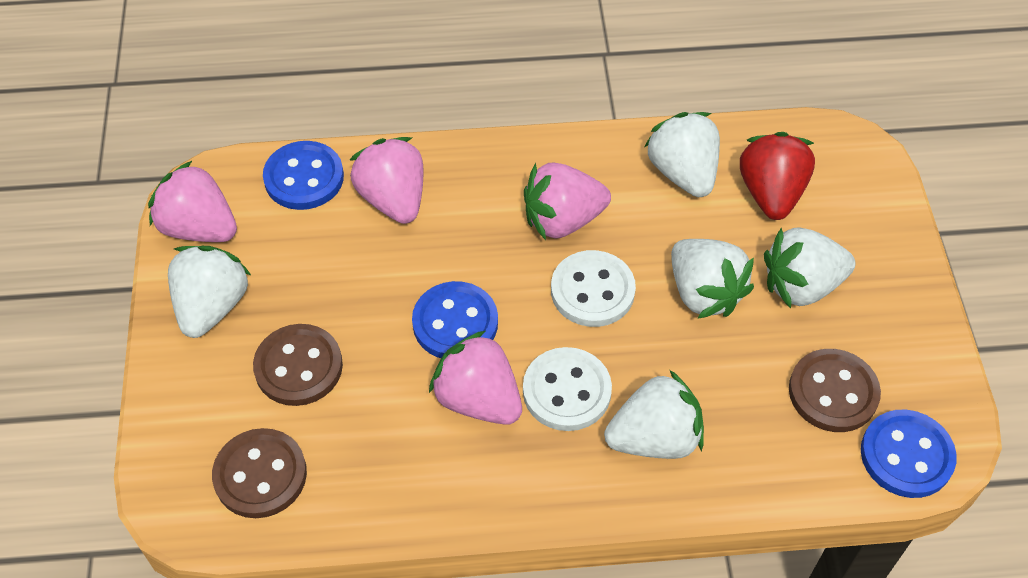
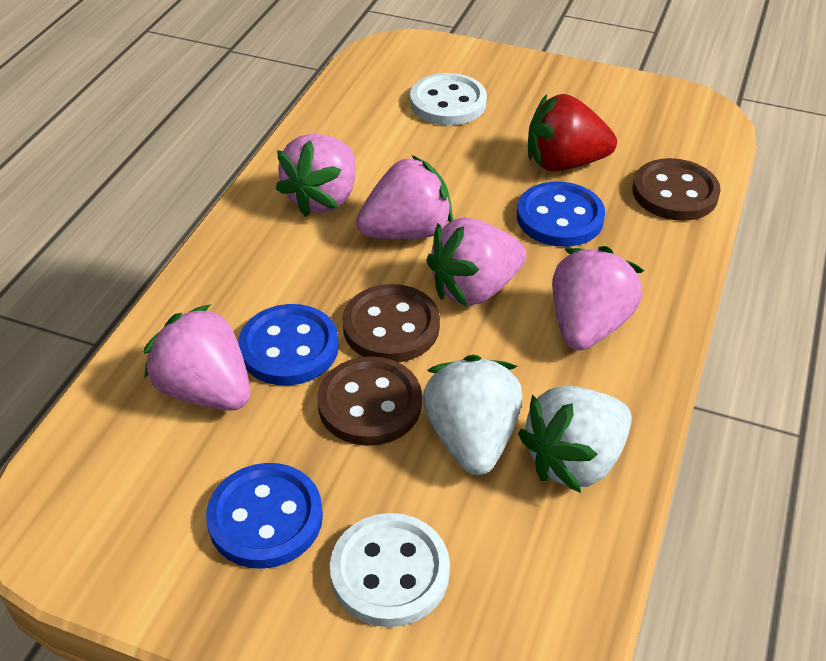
pink strawberry: [148,161,237,242] [350,137,424,224] [429,331,522,425] [524,163,611,240] = 4 -> [143,304,250,411] [276,134,356,217] [356,155,453,239] [426,217,526,306] [552,246,644,351] = 5
white strawberry: [168,246,251,338] [604,370,704,459] [644,112,720,197] [671,239,754,319] [764,227,856,308] = 5 -> [422,355,522,475] [518,386,632,493] = 2

